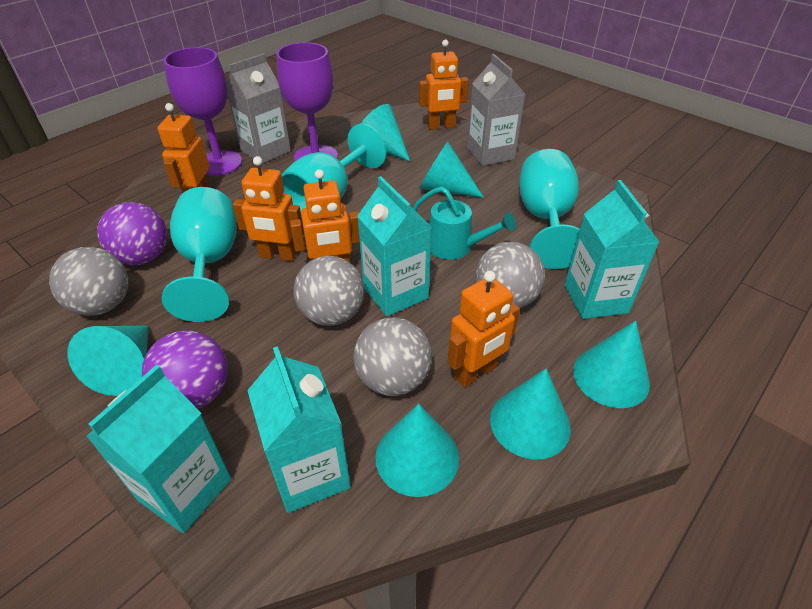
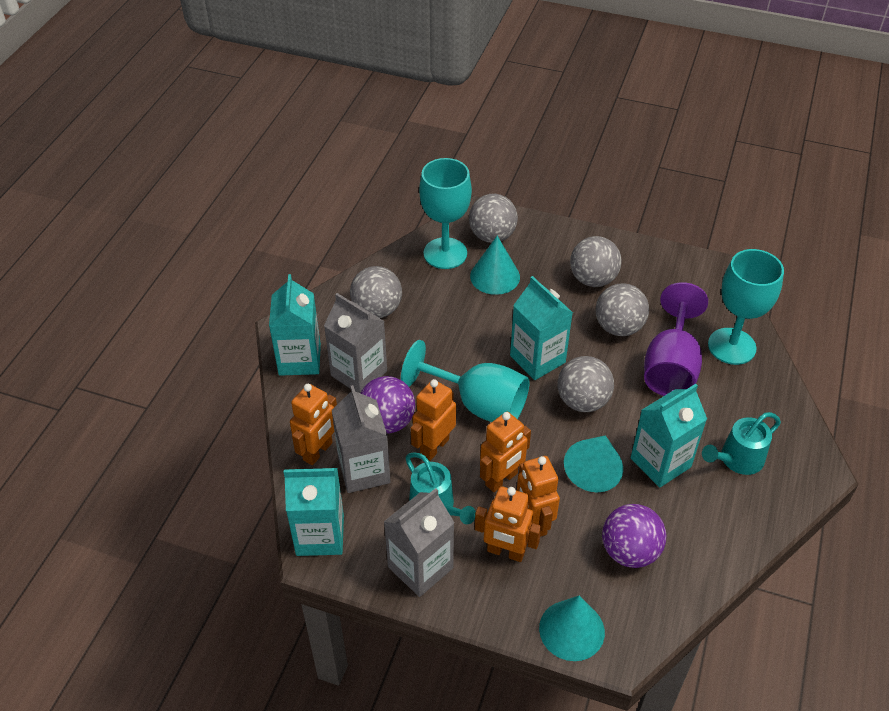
grey ball: [49,247,128,316] [293,256,364,326] [354,317,432,396] [476,242,545,308] = 4 -> [350,266,402,318] [469,194,518,243] [557,356,614,412] [570,236,621,287] [596,283,649,336] = 5
grey carton: [227,53,291,164] [467,54,525,166] = 2 -> [324,293,387,393] [332,385,391,493] [384,488,454,597] = 3
purple goblet: [163,47,242,176] [276,42,338,161] = 2 -> [644,282,708,396] = 1
turquoise cone: [67,326,149,396] [361,104,410,161] [375,404,459,497] [419,142,484,198] [490,368,571,459] [573,321,650,408] = 6 -> [470,236,520,295] [539,596,605,661] [564,435,623,492] = 3
turquoise watering can: [413,187,516,260] = 1 -> [405,452,476,524] [702,412,781,475] = 2

